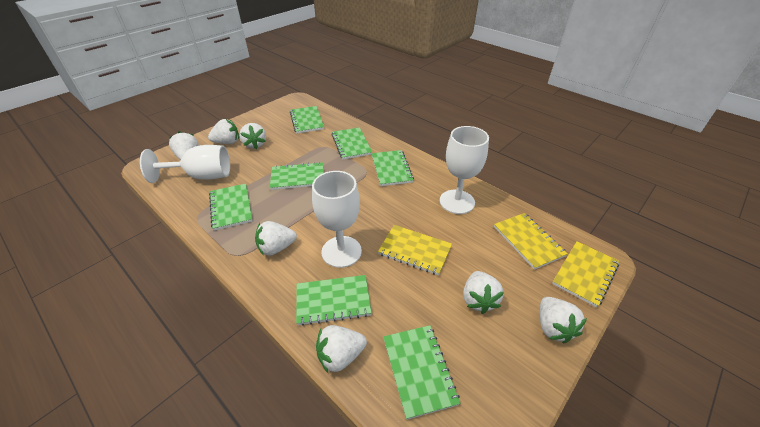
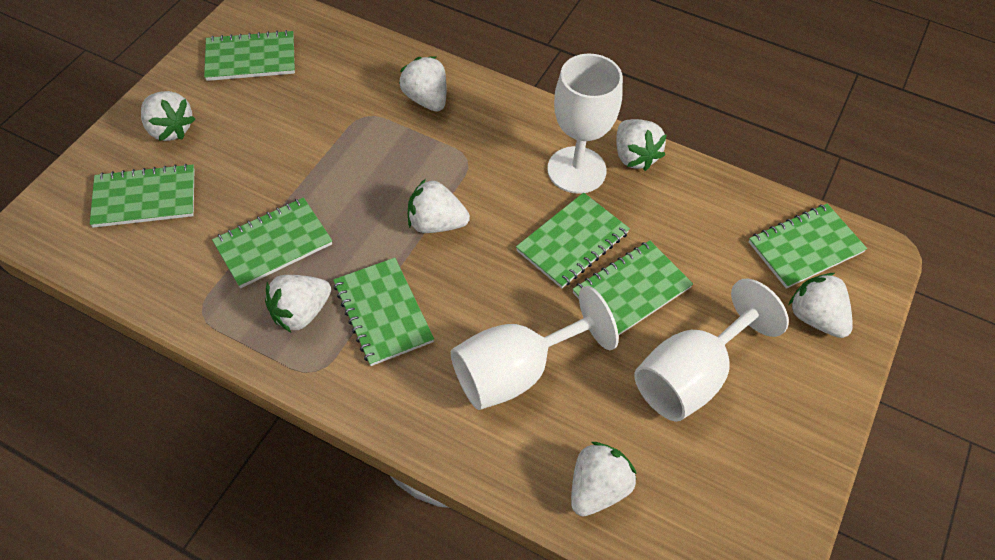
yellow notebook: [378,225,452,275] [494,213,568,270] [552,241,619,307] = 3 -> none = 0

